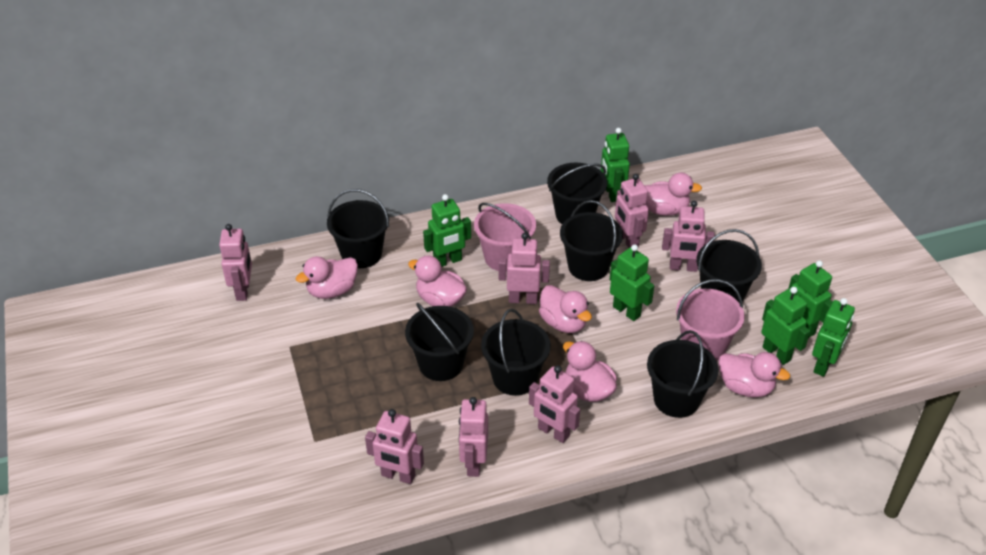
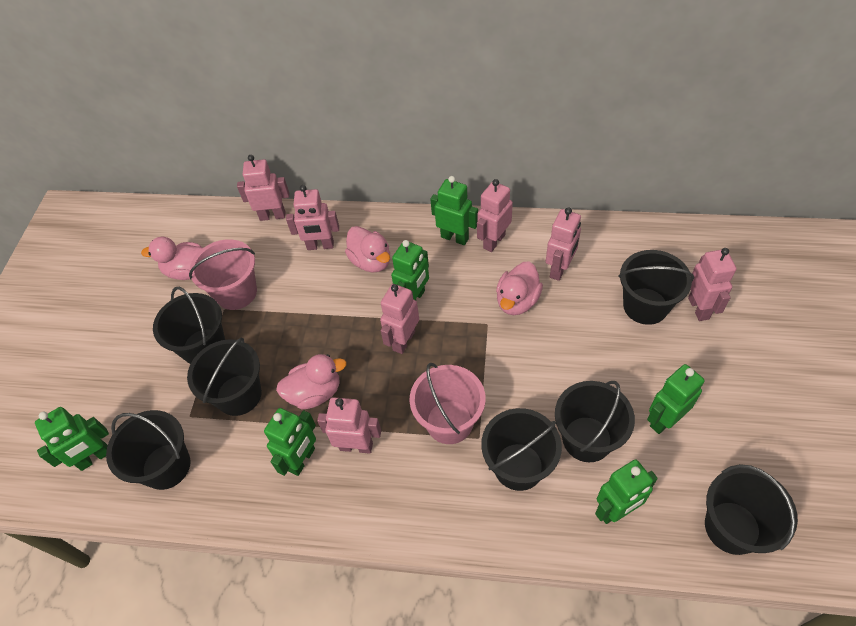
pink duck: [296,256,358,299] [408,255,467,307] [539,285,592,333] [563,341,617,402] [644,173,702,216] [718,352,790,398] = 6 -> [141,237,203,280] [276,354,347,409] [345,226,390,273] [496,261,543,315] = 4

